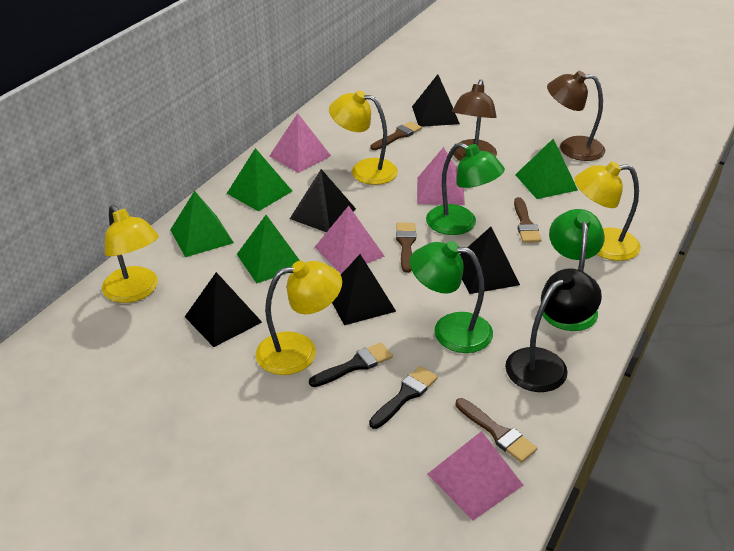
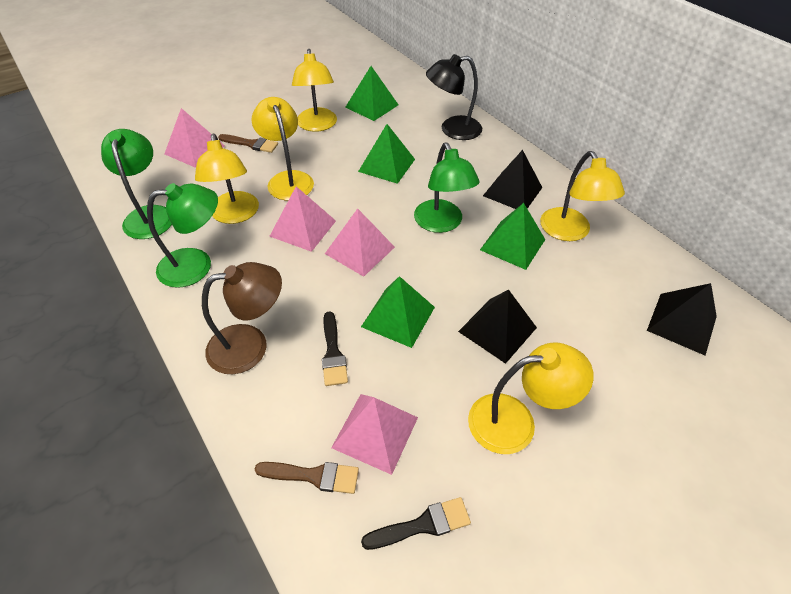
black pyramid: [185,272,262,347] [290,169,356,232] [332,254,396,325] [412,74,460,127] [460,227,520,294] = 5 -> [458,289,537,364] [483,150,543,209] [647,283,717,356] = 3
brown brush: [371,121,422,150] [396,223,416,273] [455,398,537,463] [514,197,541,243] = 4 -> [218,134,278,153] [254,462,359,494] = 2
brown lamp: [452,80,497,161] [547,71,605,161] = 2 -> [202,262,282,374] = 1
yellow lamp: [102,205,159,303] [256,261,342,375] [329,90,398,185] [574,161,641,261] = 4 -> [195,134,259,224] [251,97,314,200] [292,49,337,132] [468,342,594,454] [540,151,625,241] = 5

